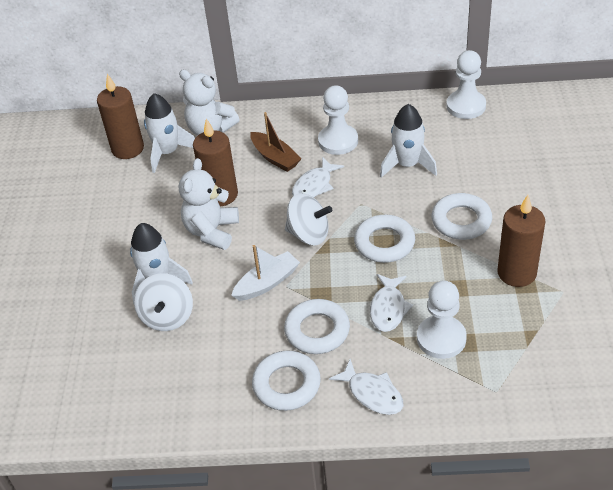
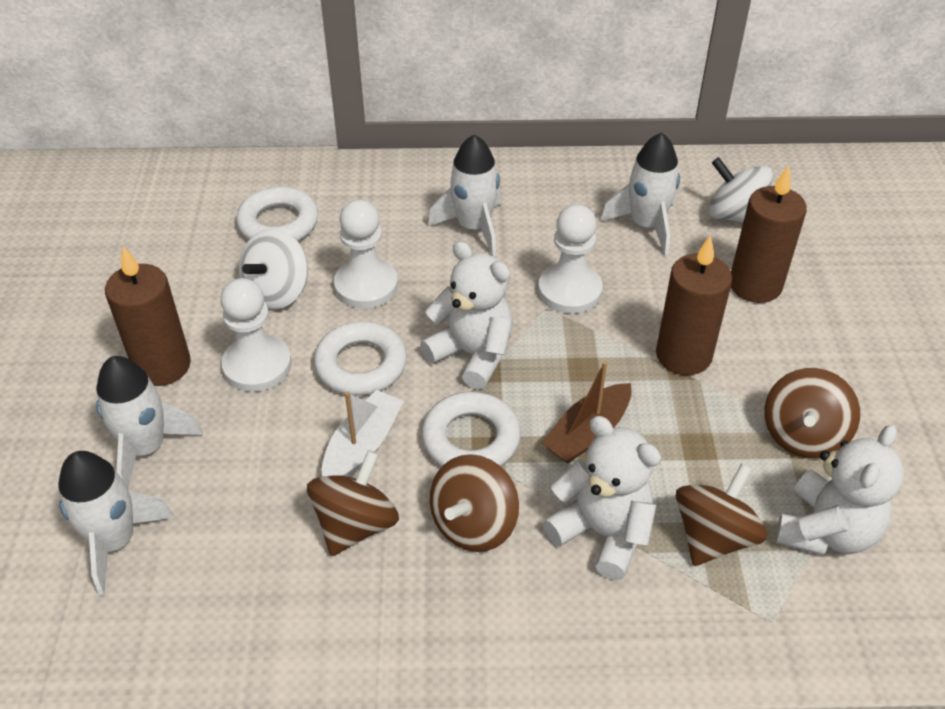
brown spinning top: none = 0 -> [307,450,399,556] [430,454,519,552] [676,464,767,566] [764,368,860,458] = 4
white fish: [292,157,344,197] [329,359,403,415] [370,274,413,332] = 3 -> none = 0
white ring: [252,350,321,411] [284,299,350,354] [354,215,415,263] [432,193,492,240] = 4 -> [236,187,319,241] [314,321,407,396] [422,392,521,466] = 3
white rocket: [130,223,193,304] [144,93,195,173] [380,104,437,178] = 3 -> [58,451,174,596] [96,356,203,489] [428,134,501,256] [601,132,680,256] = 4
white teddy bear: [179,70,240,135] [179,158,239,250] = 2 -> [420,241,513,390] [543,416,661,580] [775,424,904,555] = 3

